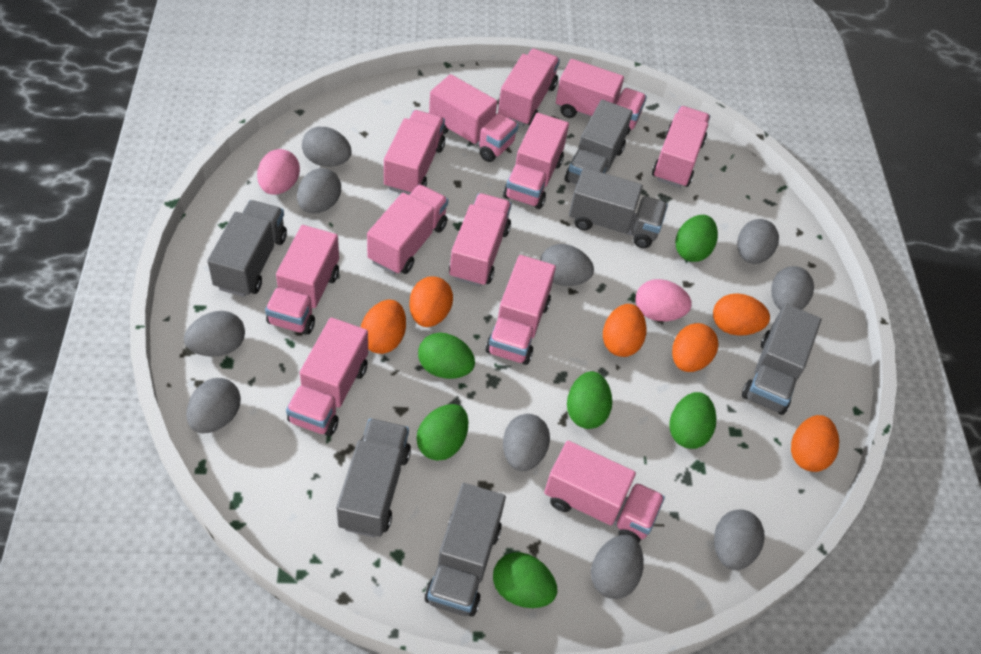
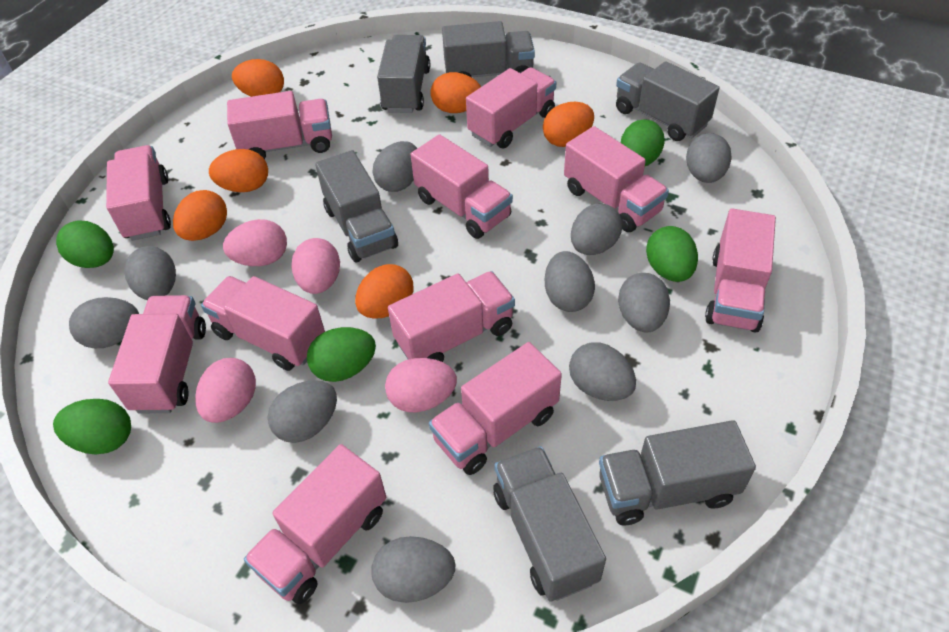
green egg: [417,404,468,461] [418,332,475,379] [493,552,557,608] [567,371,612,429] [669,392,716,449] [675,215,718,262] = 6 -> [53,399,131,454] [56,221,114,268] [307,327,376,382] [621,119,664,166] [646,226,698,282] = 5
pink egg: [257,149,300,195] [635,279,692,321] = 2 -> [195,358,256,423] [223,219,287,266] [291,238,340,294] [385,358,457,412] = 4
pink truck: [265,225,339,335] [286,317,368,436] [367,184,448,275] [384,110,445,195] [429,74,519,162] [449,193,512,287] [485,255,556,365] [498,49,560,126] [503,113,569,209] [544,441,665,542] [556,59,647,135] [652,106,710,188] = 12 -> [106,145,171,241] [108,295,206,413] [201,276,325,371] [227,91,332,159] [244,444,386,604] [388,271,515,362] [411,134,513,239] [429,342,562,475] [466,67,556,148] [564,126,669,232] [705,208,776,333] = 11

